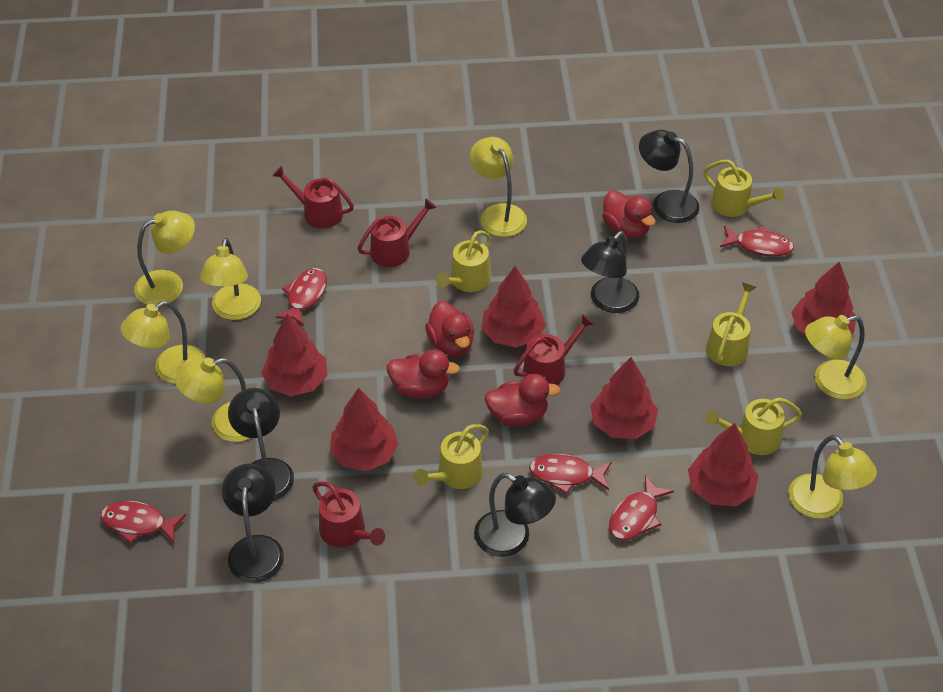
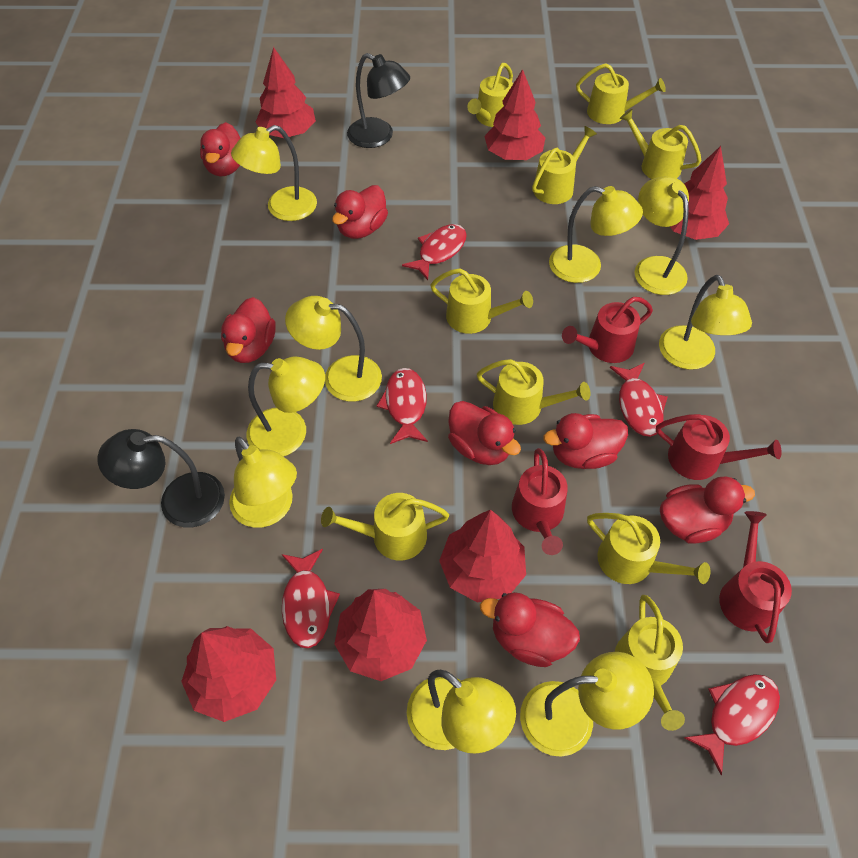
black lamp: [222,463,284,583] [228,388,294,501] [474,473,556,557] [581,231,639,313] [639,130,700,223] = 5 -> [97,429,225,527] [347,53,410,148] = 2
red duck: [387,349,460,398] [425,301,474,357] [484,374,561,426] [602,190,656,238] = 4 -> [200,122,240,177] [221,297,276,363] [332,185,388,239] [448,401,521,465] [480,592,580,667] [543,413,628,469] [660,477,755,544] = 7
yellow lamp: [120,301,206,384] [134,211,195,305] [175,358,250,442] [200,238,261,320] [470,137,527,237] [788,435,877,519] [805,315,866,400] = 7 -> [229,436,297,528] [231,125,317,221] [246,357,325,456] [285,296,382,402] [407,670,516,754] [520,652,654,757] [549,186,643,283] [635,176,689,295] [659,275,752,370] = 9
yellow watering can: [414,424,489,489] [436,230,491,292] [703,160,784,217] [706,282,756,366] [706,398,802,455] = 5 -> [321,493,449,560] [430,268,533,334] [467,63,513,127] [477,359,590,425] [532,126,597,204] [576,63,666,124] [587,513,710,584] [615,595,685,731] [620,109,702,179] = 9

